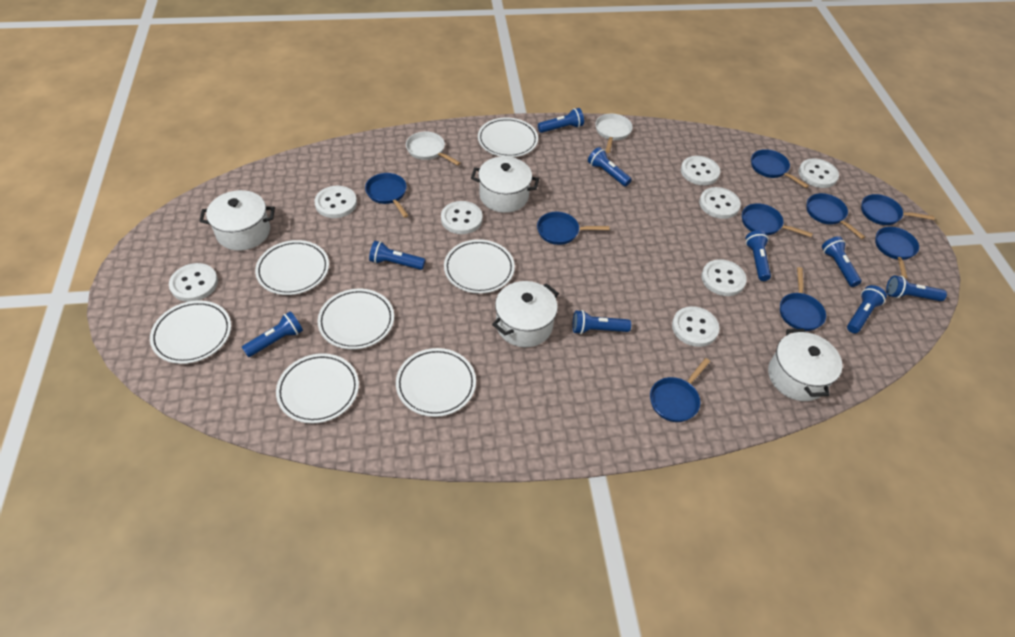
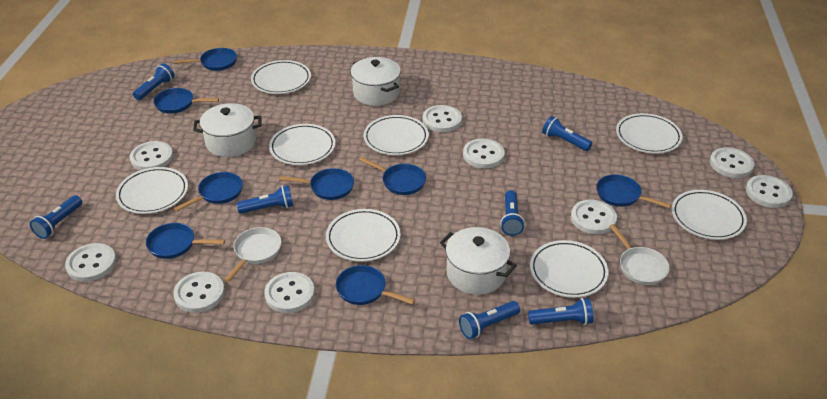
blue flashlight: [242,311,303,357] [369,241,425,270] [538,108,584,133] [573,310,631,334] [588,147,632,187] [746,230,771,281] [822,236,861,287] [847,285,887,333] [886,276,947,301] = 9 -> [30,195,82,239] [133,63,175,100] [237,185,293,214] [459,301,520,339] [500,190,525,236] [528,298,593,325] [542,116,592,151] = 7
blue pan: [365,173,409,218] [537,212,609,245] [650,358,710,422] [742,203,813,237] [751,149,809,188] [780,267,826,331] [806,193,865,239] [861,194,935,225] [875,227,919,279] = 9 -> [146,223,225,259] [153,88,219,114] [174,48,237,71] [174,172,243,212] [279,168,354,200] [336,265,415,305] [359,157,426,195] [596,174,671,208] = 8
white button: [169,263,218,302] [314,186,357,218] [441,201,482,234] [672,306,719,347] [681,156,720,185] [699,187,741,219] [701,259,747,296] [798,158,839,188] = 8 -> [65,243,116,282] [130,141,173,170] [173,272,225,313] [264,272,315,313] [423,105,462,132] [463,138,505,168] [571,200,617,234] [710,147,754,178] [746,175,793,208] = 9
white plate: [150,300,231,364] [255,240,329,295] [276,353,359,424] [318,289,394,349] [396,348,476,417] [444,239,515,294] [478,117,538,157] = 7 -> [116,167,188,214] [251,60,311,94] [269,124,335,165] [326,209,401,262] [364,115,429,155] [530,240,609,298] [616,113,683,154] [672,190,747,240] = 8
white pot: [199,190,275,251] [471,156,539,213] [492,281,559,347] [768,329,842,401] = 4 -> [193,103,262,157] [351,57,401,106] [440,227,517,295] = 3

